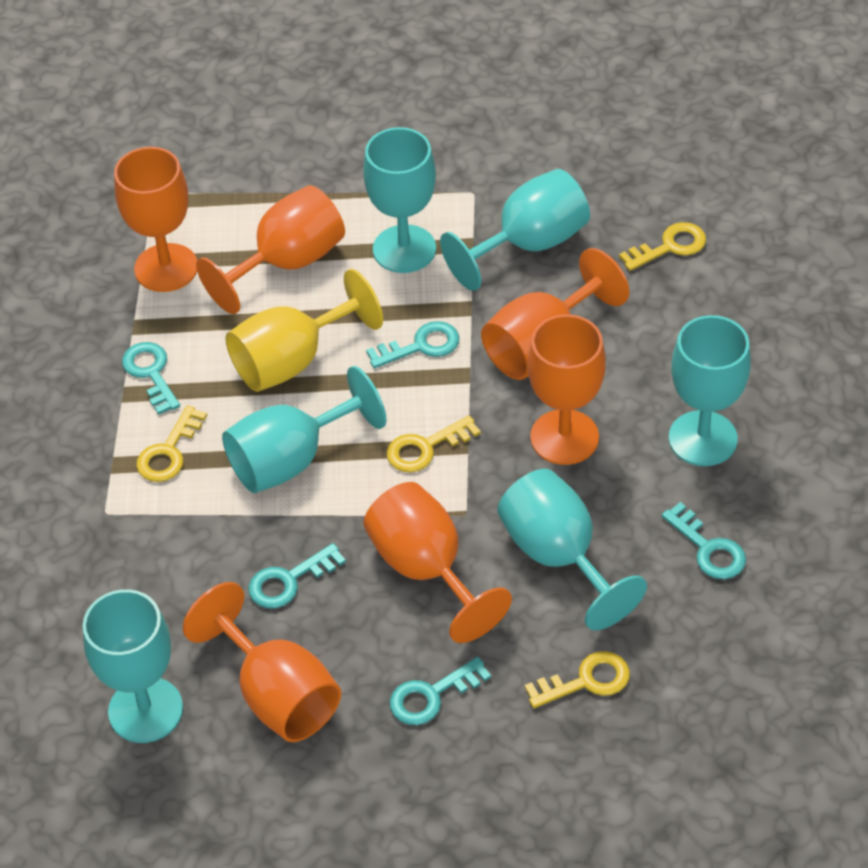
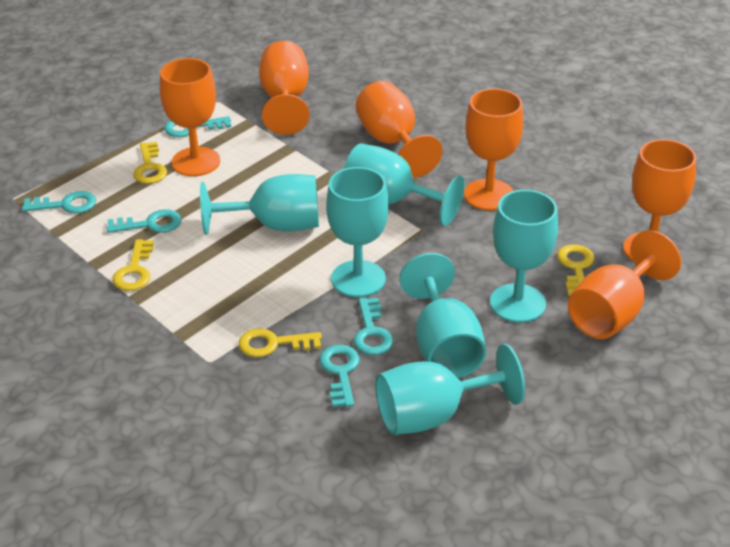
yellow goblet: [225,269,383,392] = 1 -> none = 0

